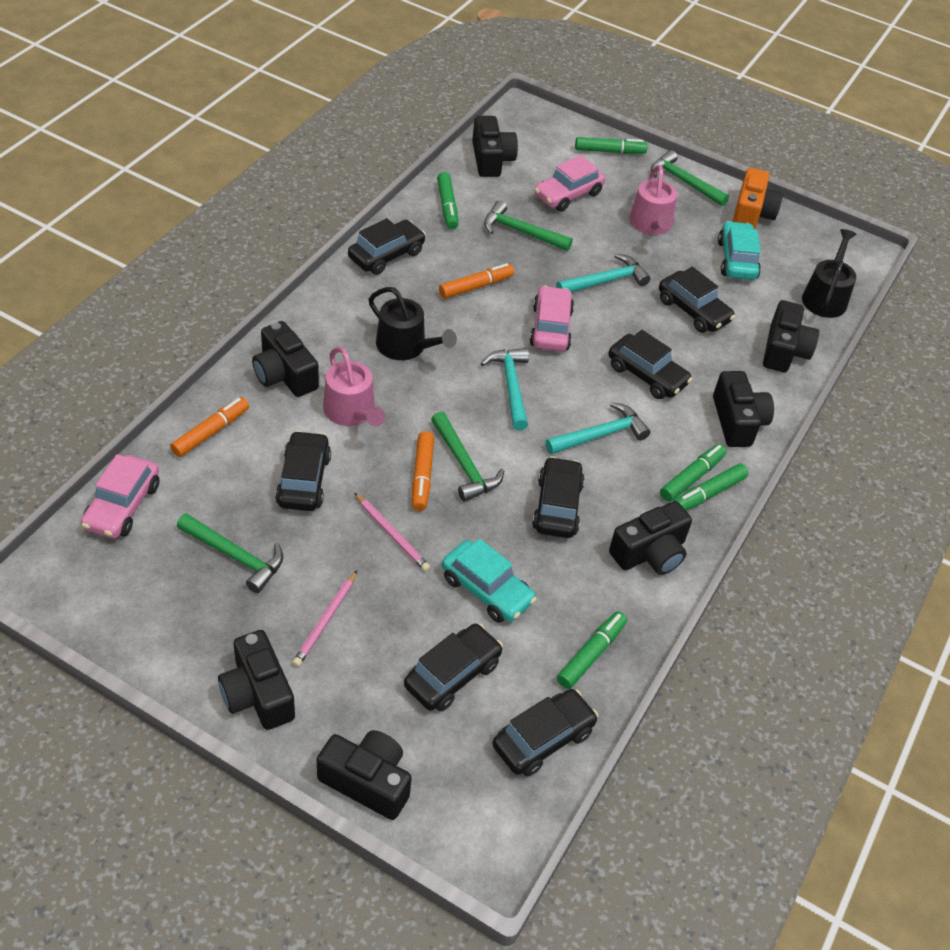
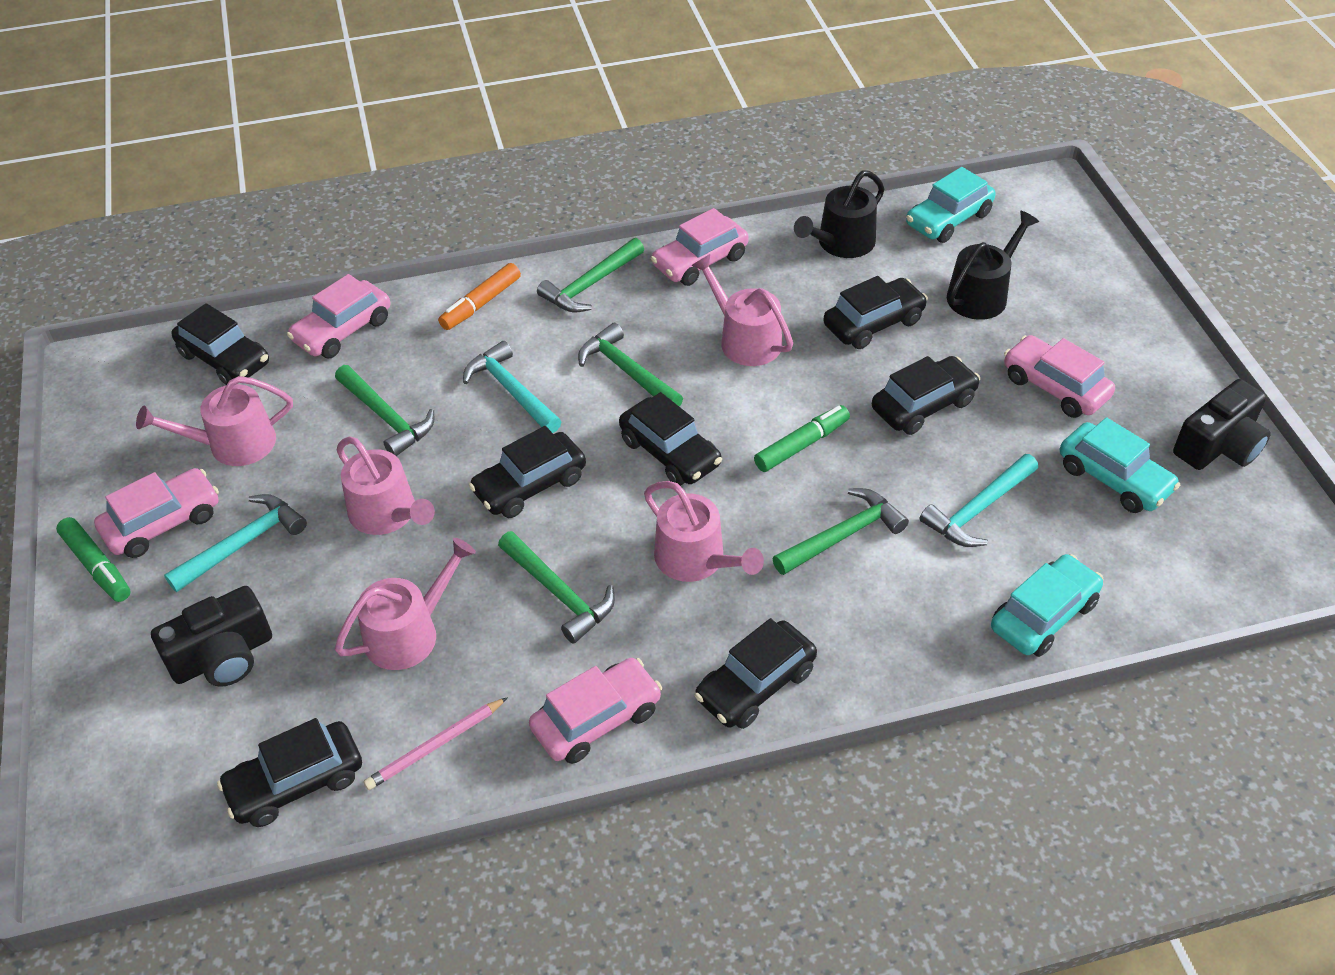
black camera: [218,630,295,730] [252,321,319,397] [317,730,412,820] [472,116,518,177] [609,501,692,575] [713,371,774,447] [763,300,819,372] = 7 -> [151,586,272,687] [1173,379,1271,470] = 2
green hammer: [177,513,283,593] [431,412,504,502] [484,200,573,251] [651,150,729,206] = 4 -> [335,365,434,456] [498,531,615,644] [537,238,644,312] [578,323,683,407] [772,488,909,575] = 5
green marker: [437,172,458,229] [557,611,627,689] [575,137,648,154] [660,444,727,502] [674,463,749,510] = 5 -> [56,517,131,602] [754,405,850,472] = 2
orange camera: [732,168,783,229] = 1 -> none = 0
orange marker: [170,397,249,457] [412,431,434,511] [439,263,514,299] = 3 -> [438,263,521,330] = 1
pink car: [81,454,160,539] [529,286,574,351] [534,155,605,212] = 3 -> [94,468,219,558] [287,274,390,358] [529,658,662,764] [651,208,749,286] [1004,335,1115,418] = 5
pink pencil: [292,570,357,667] [355,493,430,572] = 2 -> [363,697,508,790] = 1
pink watering can: [323,347,385,427] [629,165,677,235] = 2 -> [136,376,293,466] [335,538,476,670] [337,437,435,535] [644,481,764,582] [691,254,793,366] = 5
turquoise car: [442,538,537,623] [718,221,761,280] = 2 -> [906,167,996,243] [991,554,1104,657] [1060,417,1180,513] = 3

